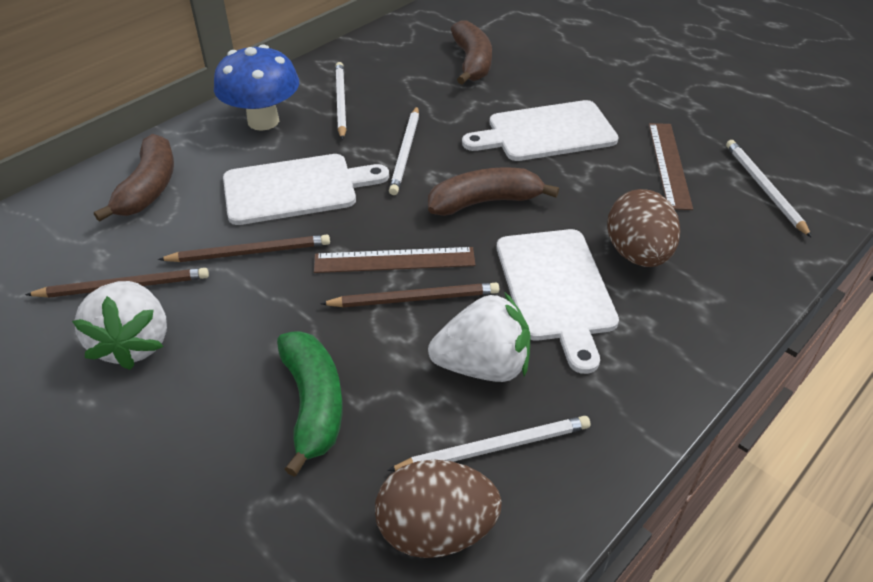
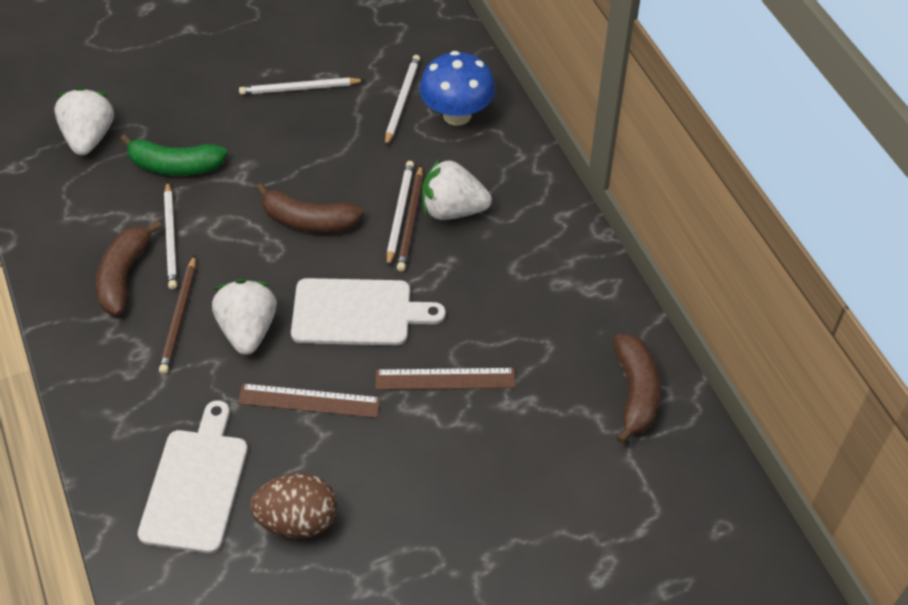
brown egg: [375,460,502,558] [607,189,680,267] = 2 -> [250,473,337,538] = 1
brown pencil: [25,268,209,298] [158,235,330,262] [320,283,499,307] = 3 -> [159,255,196,374] [397,165,423,272] = 2
white cutting board: [223,154,389,225] [462,100,619,161] [497,229,619,374] = 3 -> [138,400,248,553] [291,278,446,345] = 2
white strawberry: [72,281,167,370] [428,292,530,382] = 2 -> [54,87,114,155] [212,279,277,355] [422,158,492,220] = 3

